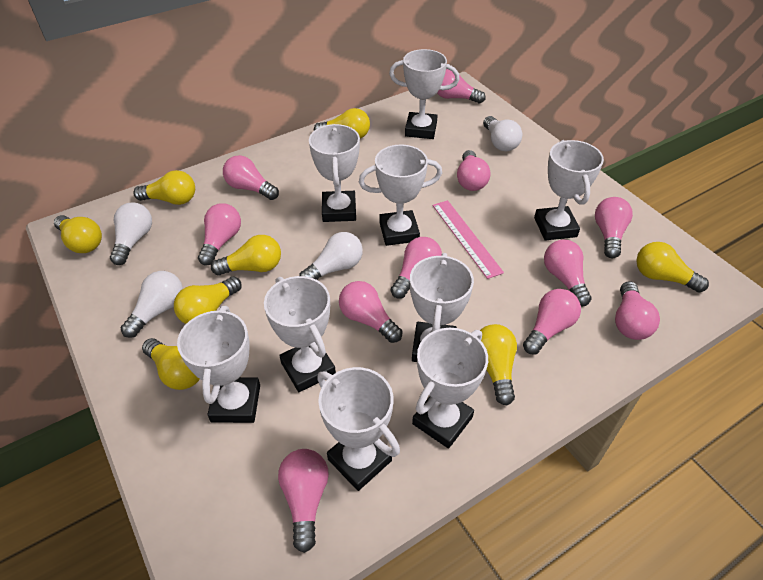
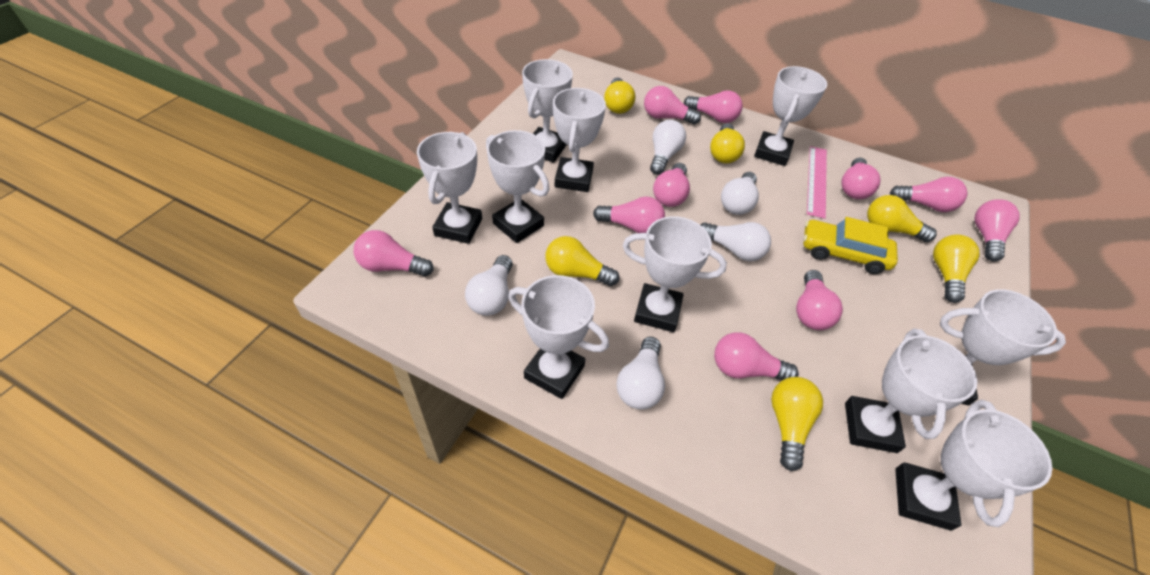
pink light bulb: [198,203,241,266] [223,155,279,200] [278,449,329,553] [339,281,403,343] [390,237,442,299] [437,69,486,104] [457,150,490,191] [523,289,581,355] [544,239,591,306] [595,197,633,258] [615,281,660,340] = 11 -> [354,230,434,277] [593,197,665,233] [644,86,701,124] [653,163,690,207] [684,90,743,123] [714,333,798,381] [796,270,843,330] [841,158,880,199] [890,177,967,212] [974,199,1020,262] = 10
white light bulb: [110,202,152,265] [121,271,183,338] [299,232,363,280] [483,116,522,151] = 4 -> [465,255,513,316] [617,337,665,410] [650,120,686,175] [701,222,771,261] [721,172,759,215] = 5
white trophy: [177,306,260,423] [264,276,336,392] [309,124,360,222] [317,367,400,491] [359,145,442,246] [389,49,459,139] [410,253,474,362] [412,328,488,449] [534,140,604,241] = 9 -> [417,132,482,244] [486,130,549,243] [508,275,609,399] [522,59,573,163] [553,88,606,192] [623,216,727,332] [754,66,827,166] [845,328,978,453] [895,399,1052,531] [940,289,1066,406] = 10
yellow car: none = 0 -> [803,217,898,274] = 1
yellow light bulb: [54,215,102,253] [133,170,195,205] [142,338,200,390] [174,276,242,324] [211,235,281,275] [314,108,370,139] [480,324,517,405] [636,242,709,293] = 8 -> [546,236,619,286] [604,78,635,114] [710,124,745,164] [771,377,823,471] [867,195,937,242] [933,234,980,303] = 6

